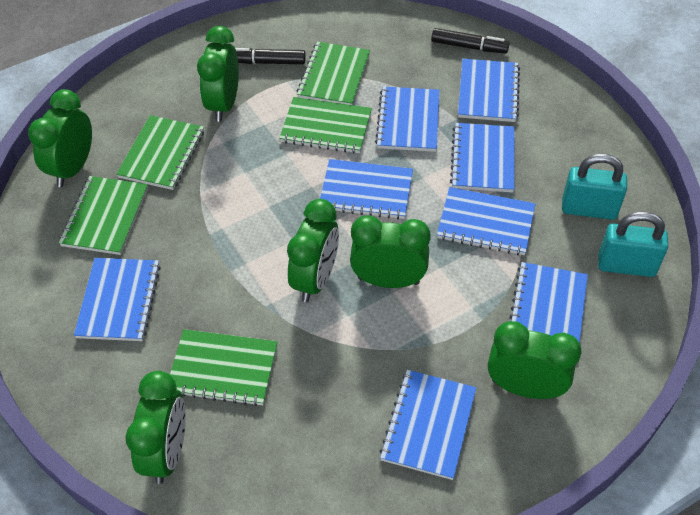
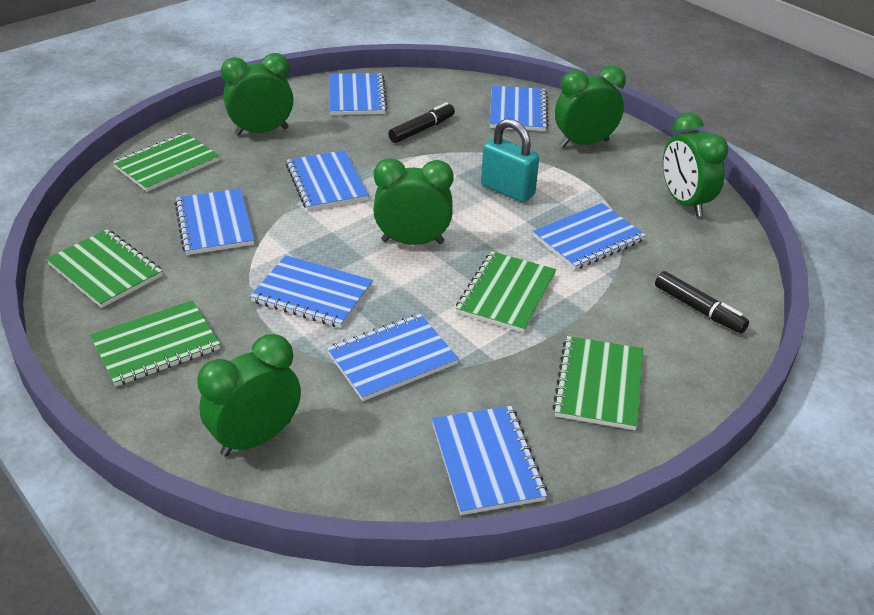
green clock: [28,89,92,187] [125,371,186,484] [197,26,239,122] [287,199,339,302] [350,215,431,288] [488,321,581,399] = 6 -> [197,334,301,457] [221,53,293,136] [373,158,454,245] [555,65,626,148] [663,113,729,217] = 5
turquoise padlock: [562,154,627,220] [598,211,668,277] = 2 -> [481,118,539,203] = 1

